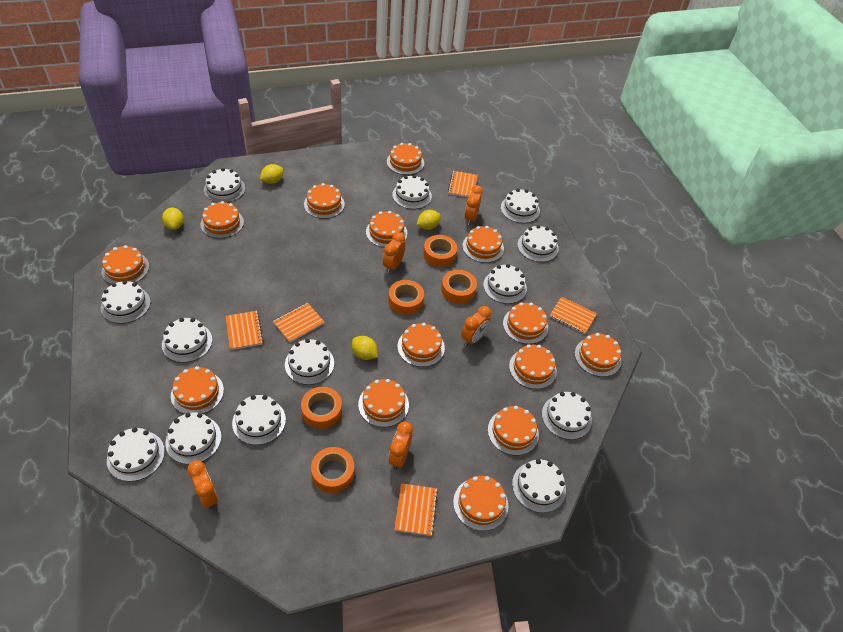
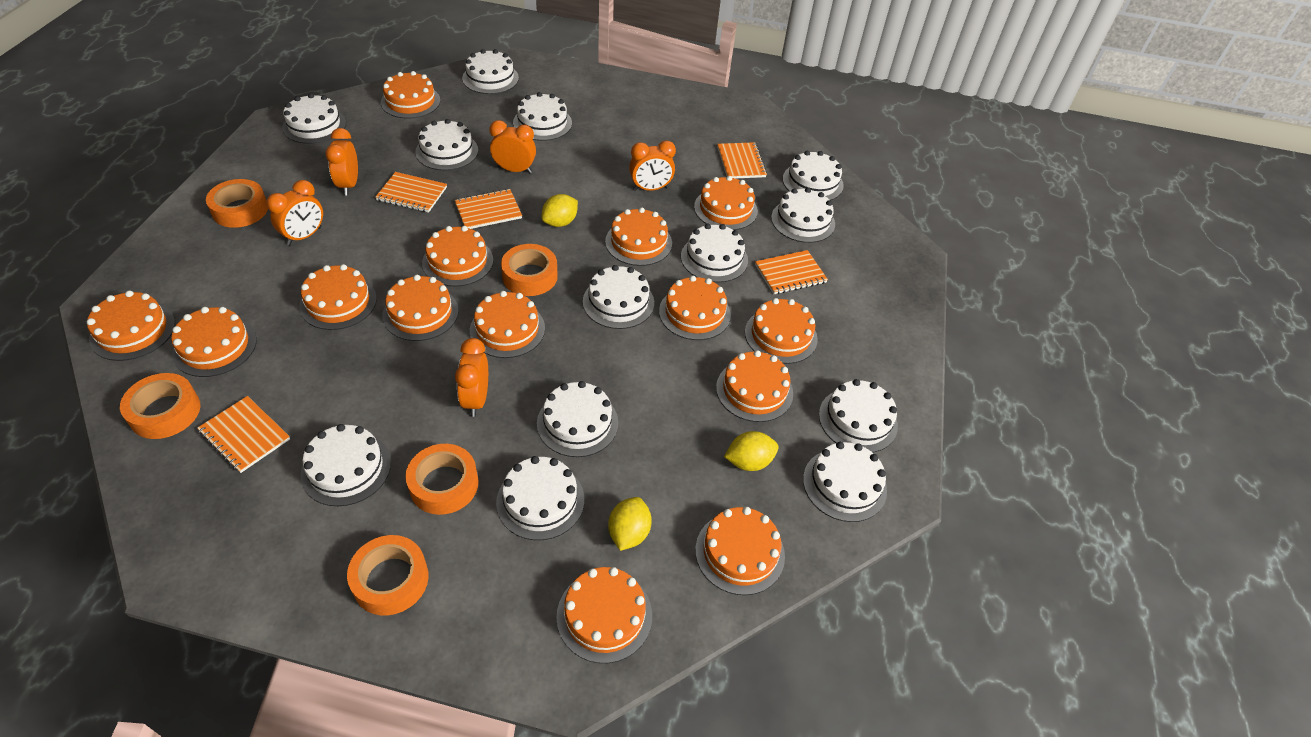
yellow lemon: [162,208,184,230] [260,164,283,184] [352,336,378,360] [417,210,441,230] = 4 -> [542,194,578,227] [608,497,652,551] [724,431,779,471] = 3

